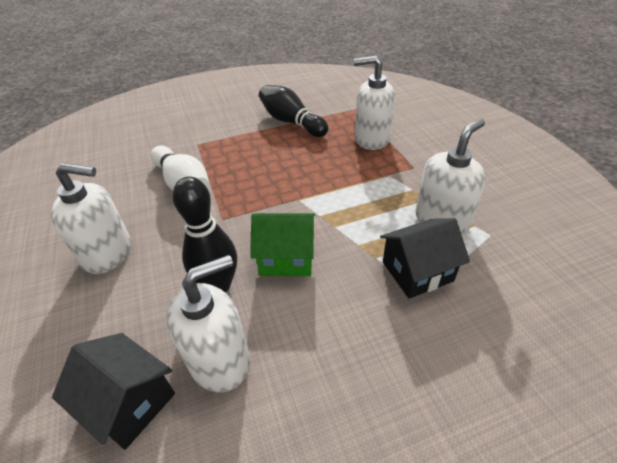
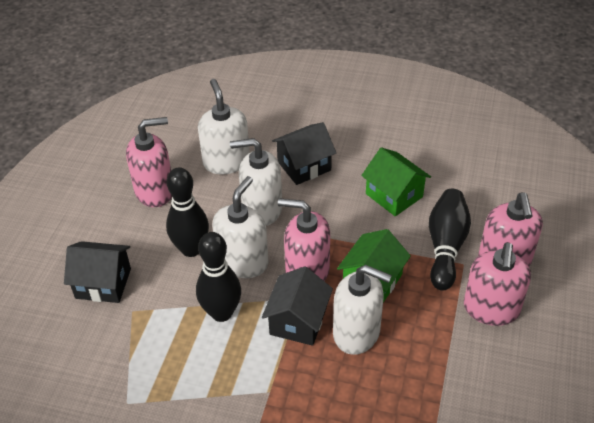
black bowling pin: [172,177,237,292] [259,85,328,137] = 2 -> [166,167,209,257] [196,232,241,322] [429,189,471,291] = 3
black house: [52,333,175,450] [380,218,470,298] = 2 -> [64,241,131,303] [262,266,333,346] [272,122,336,185] = 3
green house: [251,213,315,276] = 1 -> [337,229,411,303] [361,147,431,216] = 2
pink soap dispenser: none = 0 -> [126,117,172,207] [278,198,330,281] [464,242,531,326] [478,193,543,266] = 4
white bowling pin: [151,146,210,191] = 1 -> none = 0

